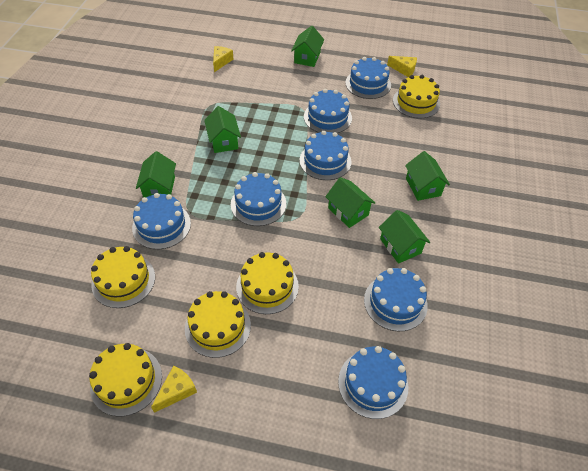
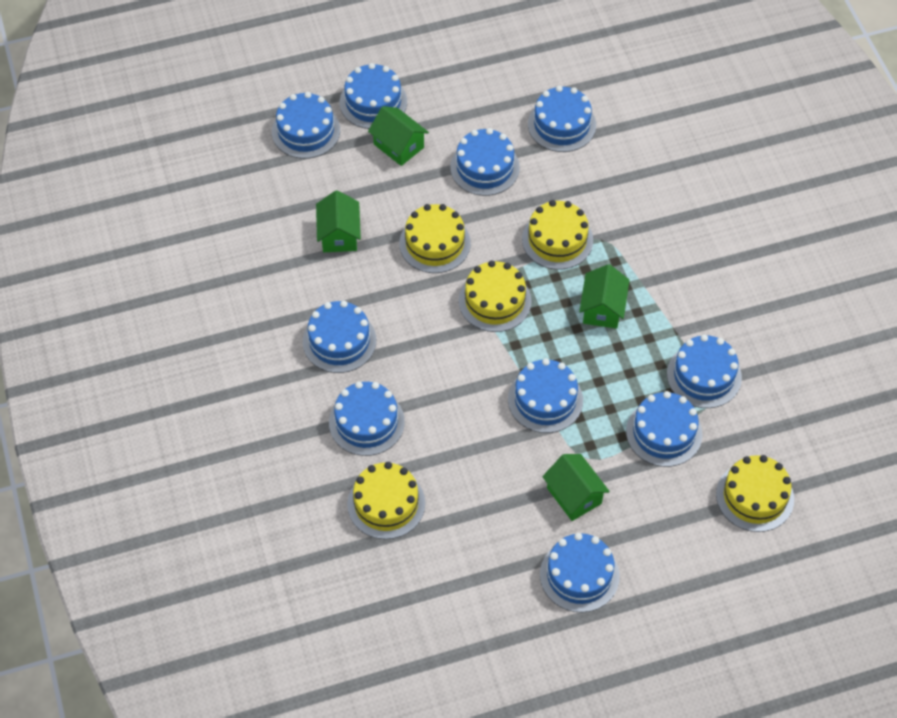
blue cake: [132,193,191,249] [231,172,286,226] [300,131,352,180] [304,89,352,133] [338,346,409,419] [345,57,391,99] [364,268,428,331] = 7 -> [272,92,340,159] [303,300,376,373] [329,381,405,456] [340,63,407,129] [450,128,520,196] [508,358,583,433] [528,86,596,152] [540,533,619,612] [626,391,702,467] [667,334,742,408] = 10
green house: [136,151,176,197] [204,106,241,153] [291,26,324,67] [325,177,375,228] [379,210,430,264] [405,151,450,201] = 6 -> [316,190,361,252] [368,106,429,166] [542,454,610,521] [579,264,629,329] = 4
yellow cheese: [151,366,197,413] [213,46,233,72] [387,56,417,77] = 3 -> none = 0

